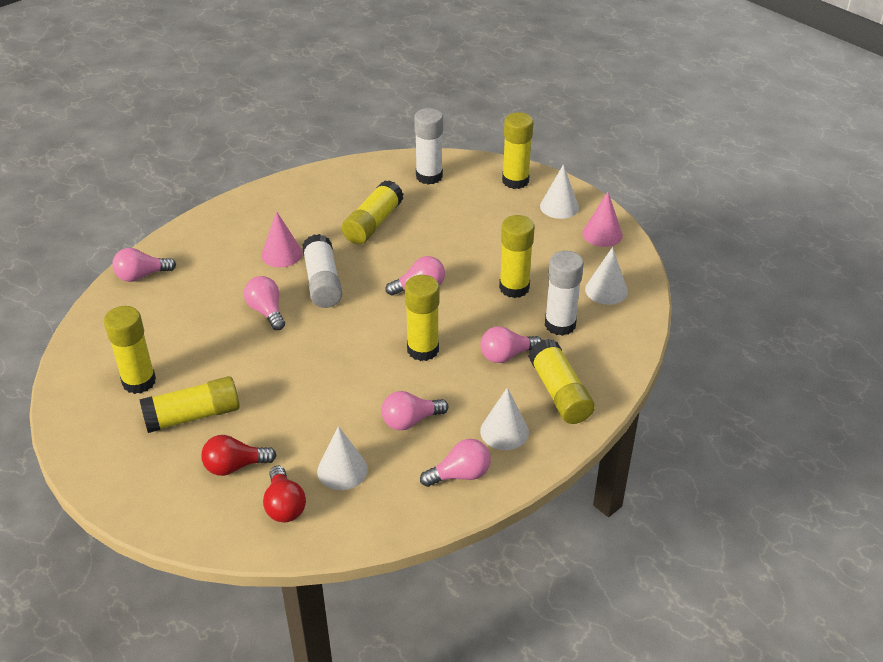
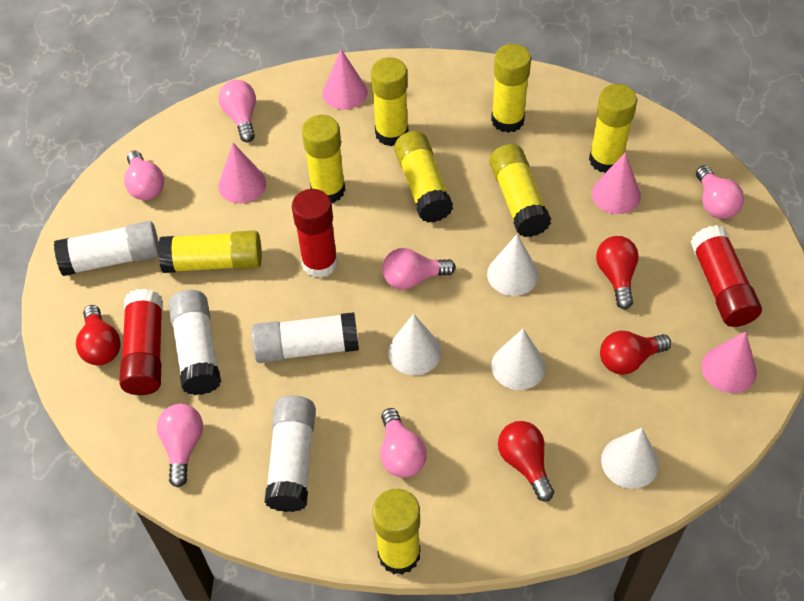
pink cone: [261,211,303,267] [582,192,623,247] = 2 -> [218,143,266,204] [322,49,368,110] [592,152,641,214] [701,331,757,393] = 4
red glue stick: none = 0 -> [119,289,163,395] [292,189,338,278] [690,225,762,327] = 3
red light bulb: [201,435,277,476] [263,466,306,522] = 2 -> [76,305,121,365] [498,421,554,501] [596,236,639,309] [600,331,671,375] = 4
white glue stick: [302,234,342,308] [414,108,443,185] [545,250,584,336] = 3 -> [54,221,159,276] [168,290,221,395] [252,312,359,363] [265,395,316,512] = 4
yellow glue stick: [104,306,156,394] [139,376,240,433] [342,180,404,244] [405,275,440,361] [499,215,535,298] [502,112,533,189] [528,339,595,424] = 7 -> [158,230,262,273] [302,115,345,203] [371,57,408,146] [372,489,420,575] [394,131,453,222] [489,144,551,237] [491,44,531,133] [589,84,637,173] = 8

